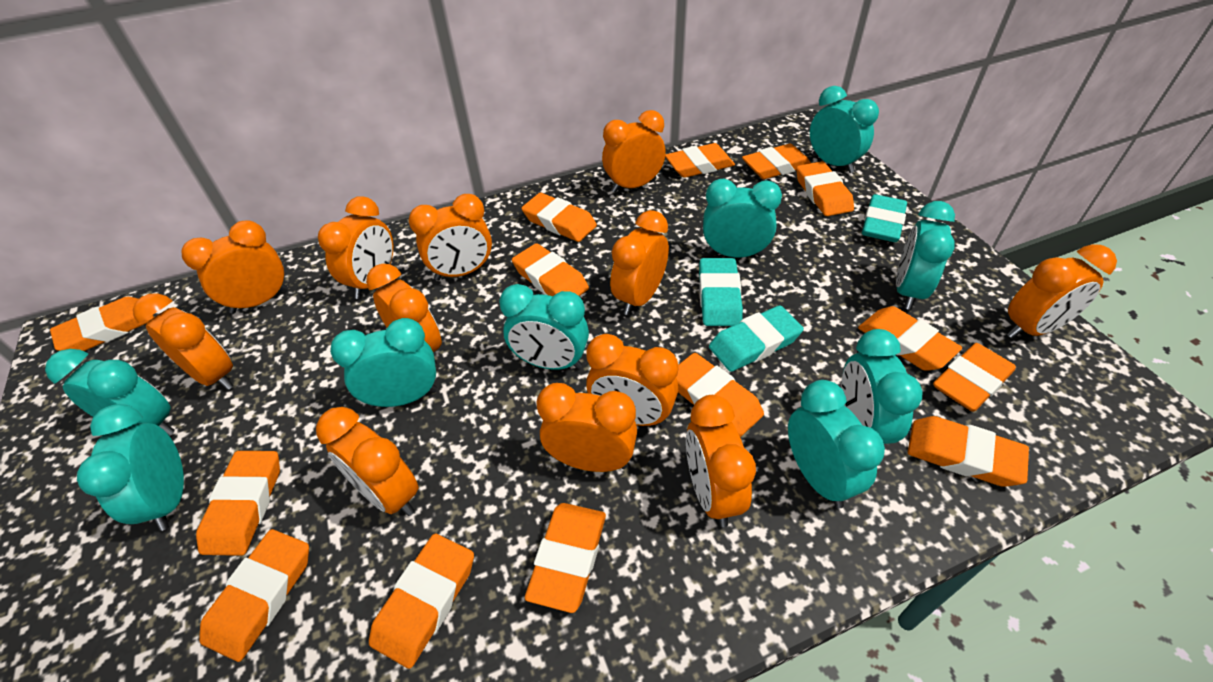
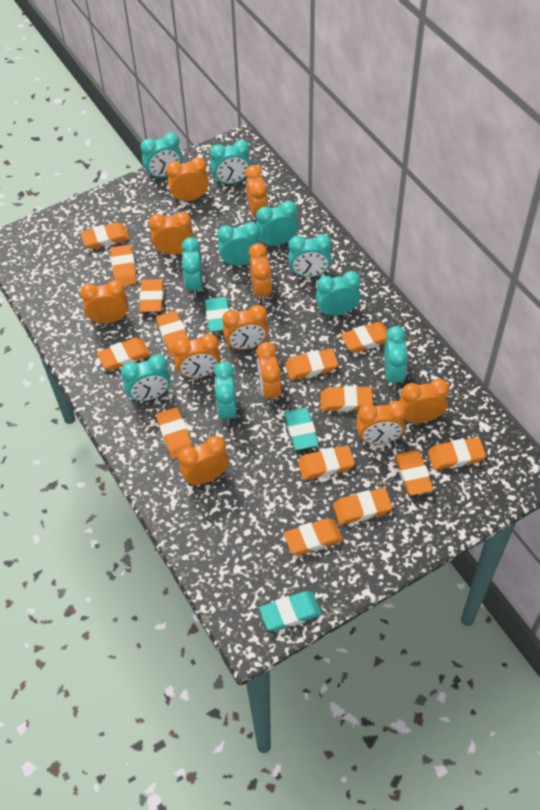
orange clock: [133,293,234,390] [182,220,289,314] [316,407,419,516] [318,196,393,299] [366,264,442,365] [409,194,492,280] [537,383,637,472] [586,334,678,427] [602,110,666,193] [610,210,669,315] [686,395,756,527] [1007,244,1117,339] = 12 -> [80,280,128,324] [149,212,193,255] [166,157,209,202] [173,334,221,378] [178,436,229,486] [222,305,269,350] [245,165,268,217] [249,243,272,303] [256,342,282,404] [356,401,407,444] [399,379,449,423] = 11
turquoise clock: [45,349,175,436] [77,404,184,531] [330,318,437,407] [499,284,589,370] [703,179,782,257] [788,380,885,508] [810,86,879,173] [841,329,923,444] [896,201,955,310] = 9 -> [121,355,171,402] [141,132,182,179] [182,237,203,297] [210,140,251,185] [214,362,237,425] [217,222,260,266] [256,201,298,246] [288,234,332,277] [316,271,361,316] [384,326,408,389] = 10

